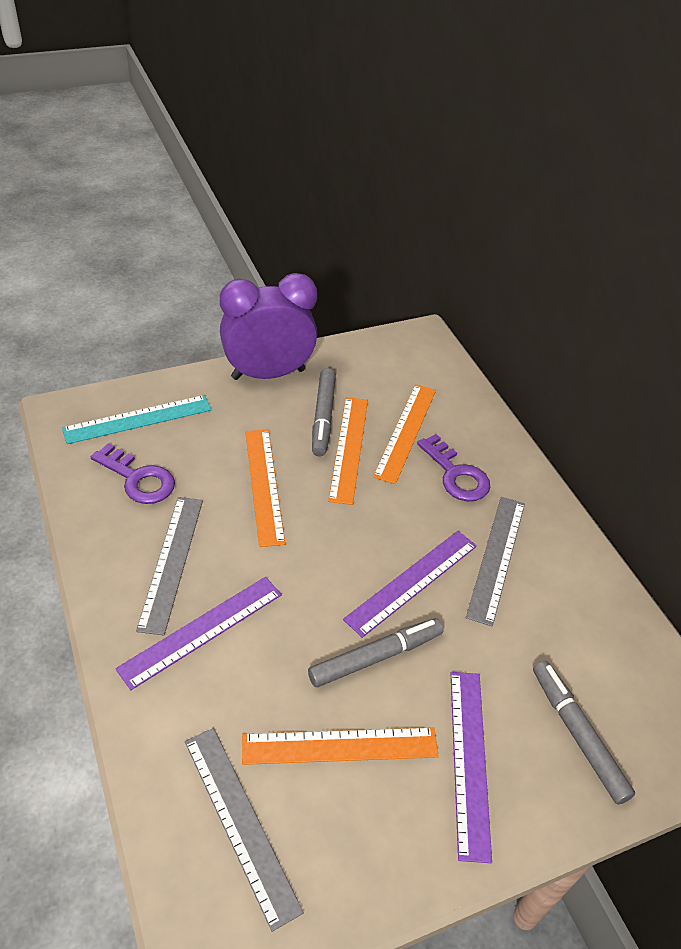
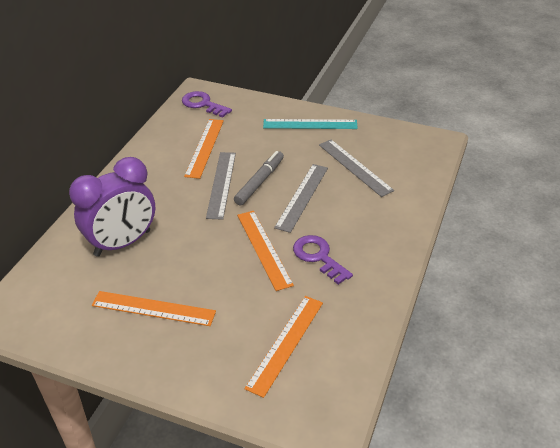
grey marker: [308,618,443,687] [312,368,336,456] [533,661,635,805] = 3 -> [234,151,284,206] = 1
purple ruler: [115,577,282,690] [343,531,477,638] [450,672,492,863] = 3 -> none = 0

